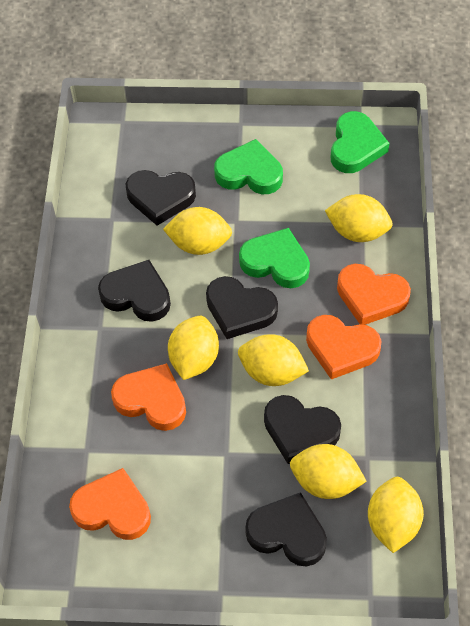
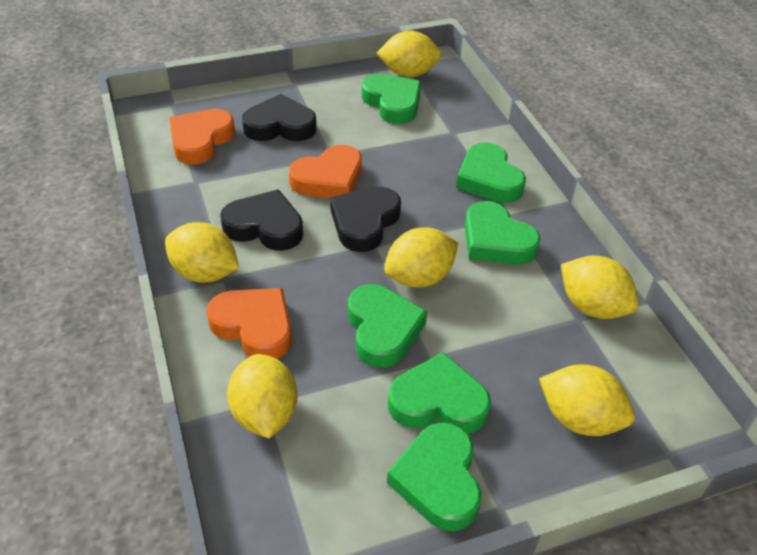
black heart: [98,260,171,322] [126,170,196,226] [206,276,278,339] [245,492,327,567] [264,395,341,464] = 5 -> [220,189,303,251] [242,94,317,141] [330,187,401,252] = 3
green heart: [214,139,283,194] [239,228,310,288] [331,111,390,173] = 3 -> [348,284,427,368] [362,74,421,124] [387,422,482,532] [388,352,491,433] [456,142,526,203] [465,201,541,265] = 6
orange heart: [69,468,151,540] [111,363,186,431] [306,315,382,379] [337,264,411,325] = 4 -> [170,109,235,164] [206,288,292,359] [289,145,362,198] = 3

